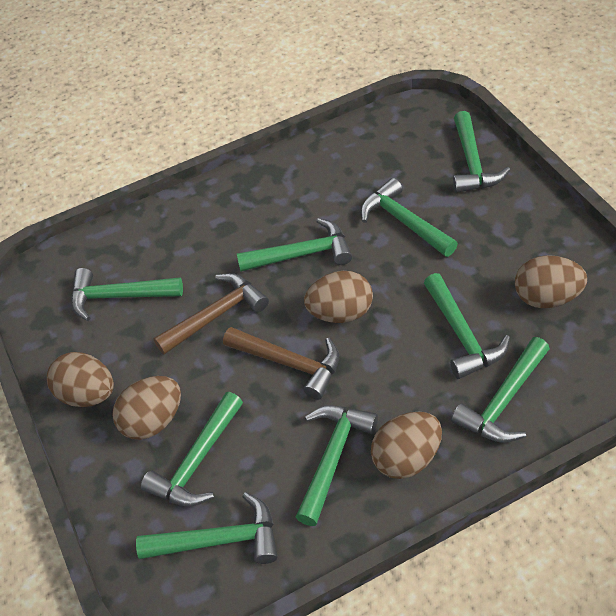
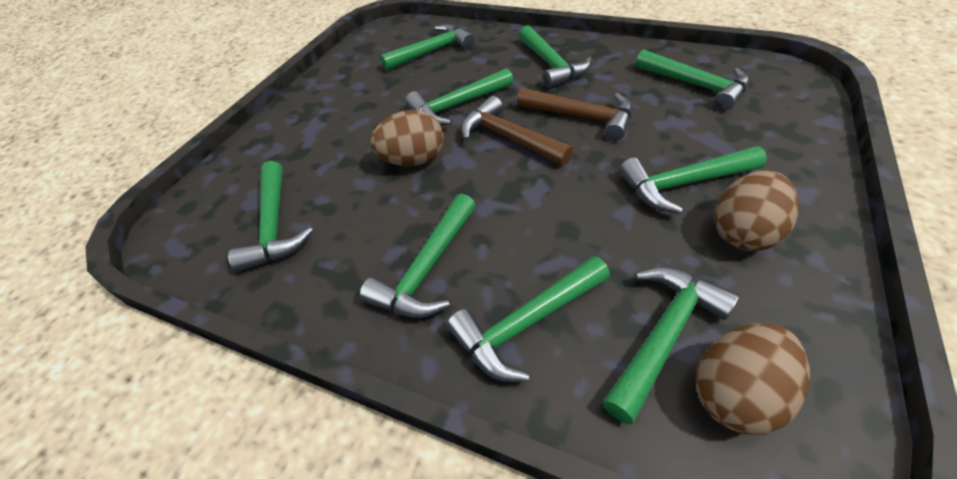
brown egg: [47,352,114,407] [112,376,181,440] [304,271,373,323] [371,412,442,479] [515,255,587,308] = 5 -> [370,110,444,166] [696,323,810,434] [715,170,799,251] = 3

